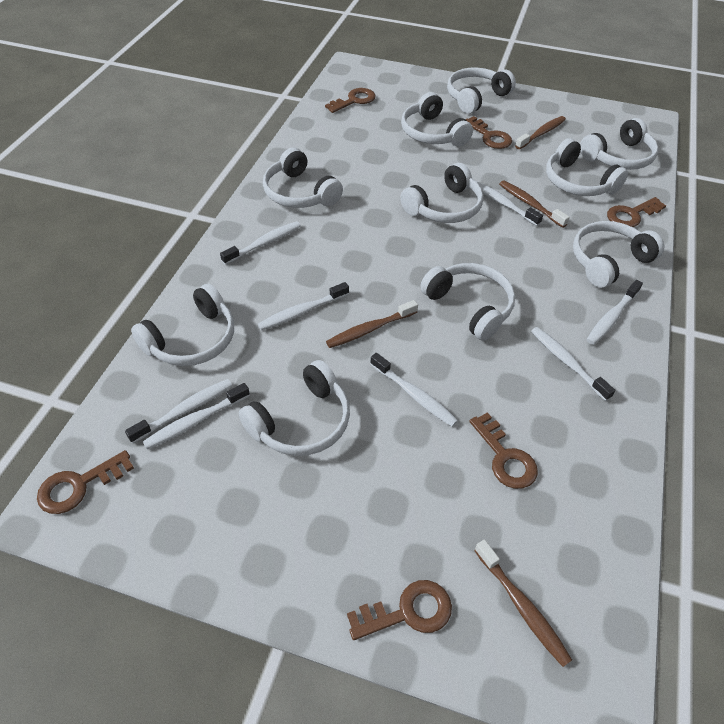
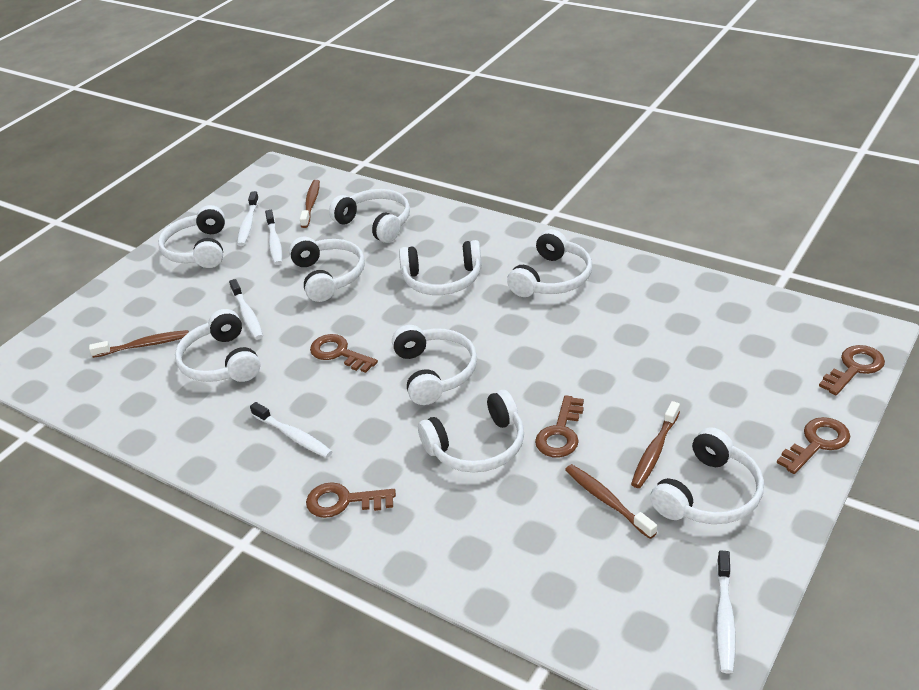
brown key: [37,450,134,514] [325,88,376,113] [347,580,452,640] [465,116,512,149] [469,412,538,489] [607,197,666,227] = 6 -> [306,482,396,518] [310,334,378,373] [535,395,584,457] [777,417,850,474] [819,345,885,395] = 5
white headphones: [131,284,234,366] [239,360,350,456] [263,148,343,208] [400,163,483,223] [401,92,473,147] [420,263,515,341] [447,68,516,114] [546,138,628,196] [573,221,664,288] [580,118,658,170] = 10 -> [158,205,225,268] [175,309,261,382] [289,237,365,302] [329,189,410,243] [392,325,477,405] [399,240,482,295] [418,390,524,473] [507,229,592,297] [650,427,764,524] = 9
white toothbrush: [125,379,232,443] [143,383,250,449] [220,221,301,265] [258,282,349,331] [370,353,458,427] [476,181,543,226] [531,327,615,401] [586,280,643,345] = 8 -> [229,279,263,340] [237,191,259,246] [250,402,333,458] [265,210,282,265] [716,550,736,674] = 5

